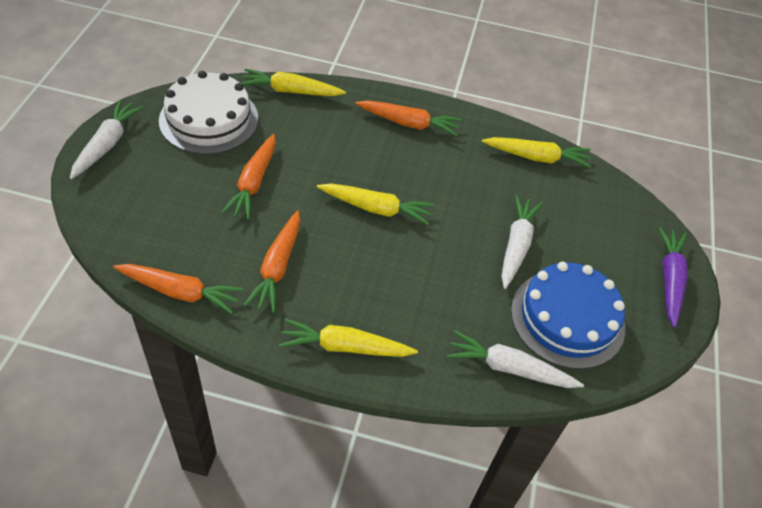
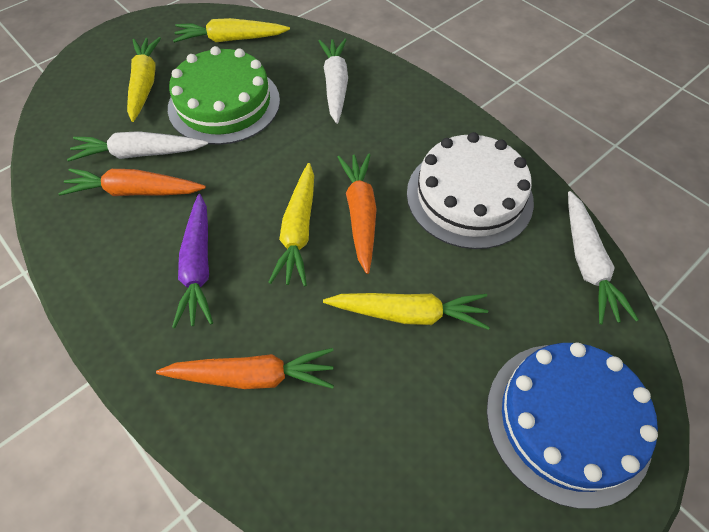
green cake: none = 0 -> [168,46,280,145] = 1
orange carrot: [113,264,243,314] [221,134,276,220] [244,210,300,313] [355,100,461,136] = 4 -> [58,168,206,196] [156,348,334,389] [338,153,377,274] = 3

